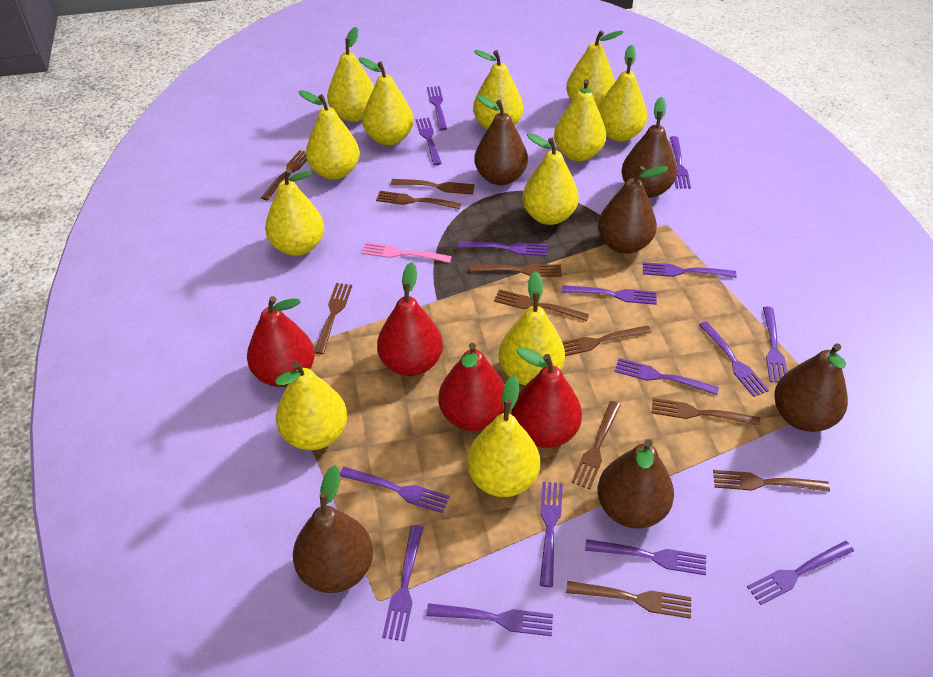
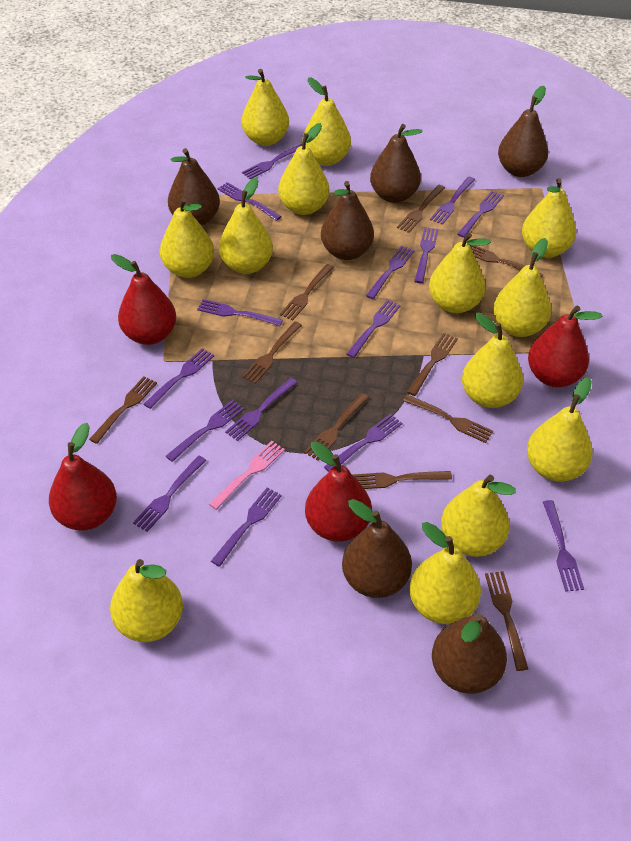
brown fork: [261,150,307,200] [314,283,352,354] [376,191,461,209] [391,179,475,195] [470,264,562,277] [494,289,589,321] [562,325,652,356] [566,581,691,619] [571,401,621,489] [652,398,760,426] [713,470,830,492] = 11 -> [89,376,157,444] [242,322,302,384] [280,264,334,321] [304,393,369,461] [352,471,452,489] [397,185,445,233] [403,394,493,443] [407,333,458,396] [470,245,543,278] [485,571,528,671] = 10
yellow pear: [265,169,324,256] [275,361,347,450] [299,90,360,180] [327,27,374,122] [359,57,414,145] [467,376,540,497] [473,50,523,130] [499,271,565,385] [522,133,579,225] [554,79,606,161] [566,30,623,108] [598,45,647,142] = 12 -> [110,559,183,642] [160,198,214,278] [219,177,273,274] [241,69,289,146] [278,123,329,215] [302,77,351,166] [409,522,481,624] [429,232,491,313] [441,475,516,557] [462,313,523,408] [493,238,551,337] [522,178,576,258] [527,377,592,482] = 13

